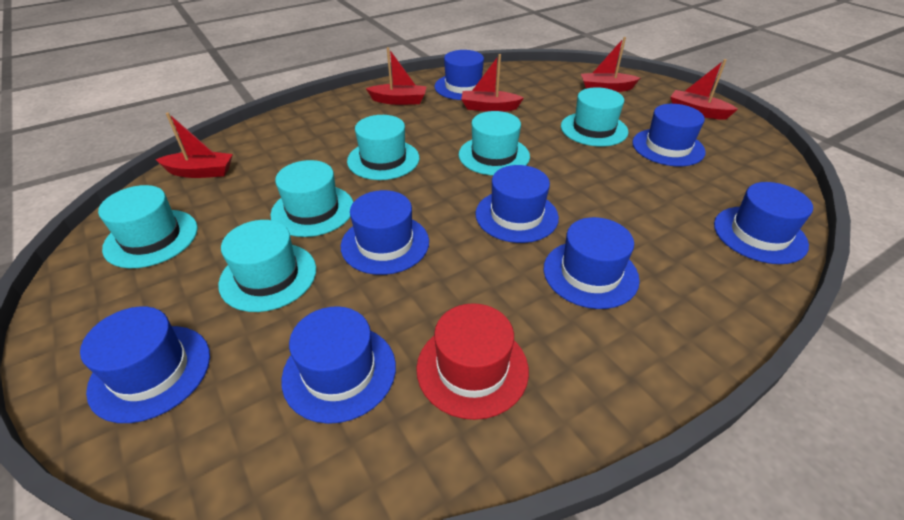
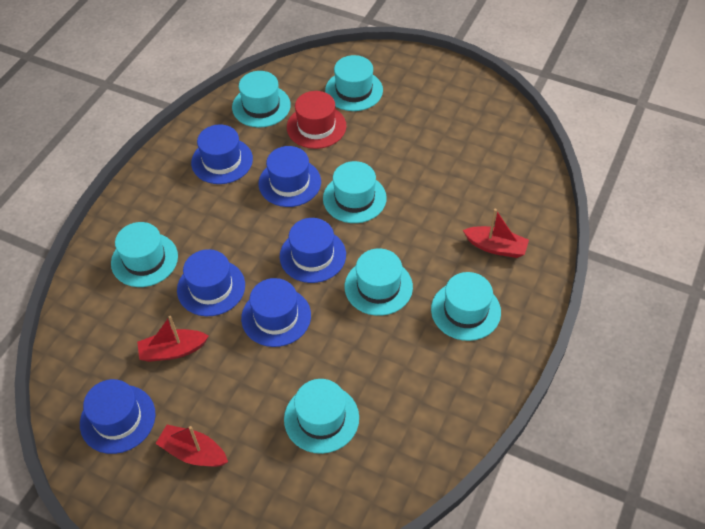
blue hat: [80,307,210,423] [281,306,396,424] [341,190,429,275] [434,50,484,100] [476,165,559,243] [544,217,640,309] [632,104,706,166] [714,182,813,264] = 8 -> [80,379,156,454] [177,249,245,316] [191,124,253,184] [241,278,311,347] [259,146,321,207] [280,218,346,283] = 6
red boat: [155,112,233,178] [366,47,427,105] [461,54,524,112] [581,37,640,92] [671,59,738,120] = 5 -> [137,316,209,362] [155,425,228,467] [463,209,529,258] = 3
turquoise hat: [98,185,198,268] [218,220,316,312] [270,160,353,237] [347,115,419,180] [459,111,530,175] [561,87,628,146] = 6 -> [111,222,178,287] [232,71,291,127] [284,379,359,454] [323,161,387,223] [325,55,383,111] [345,248,413,316] [431,272,501,341] = 7

